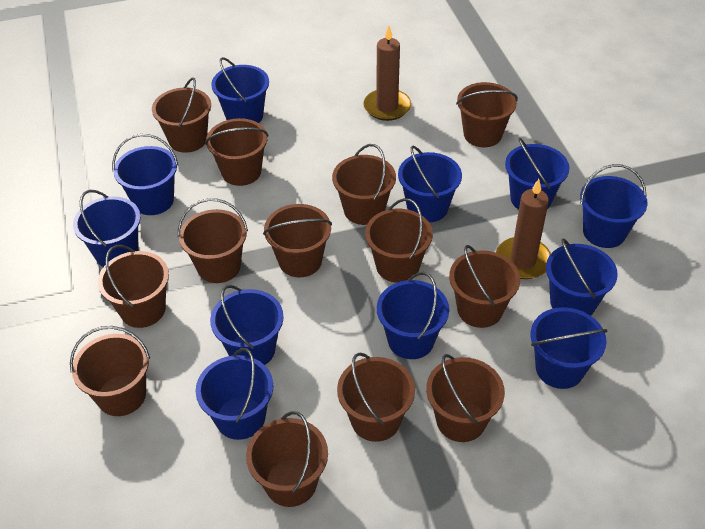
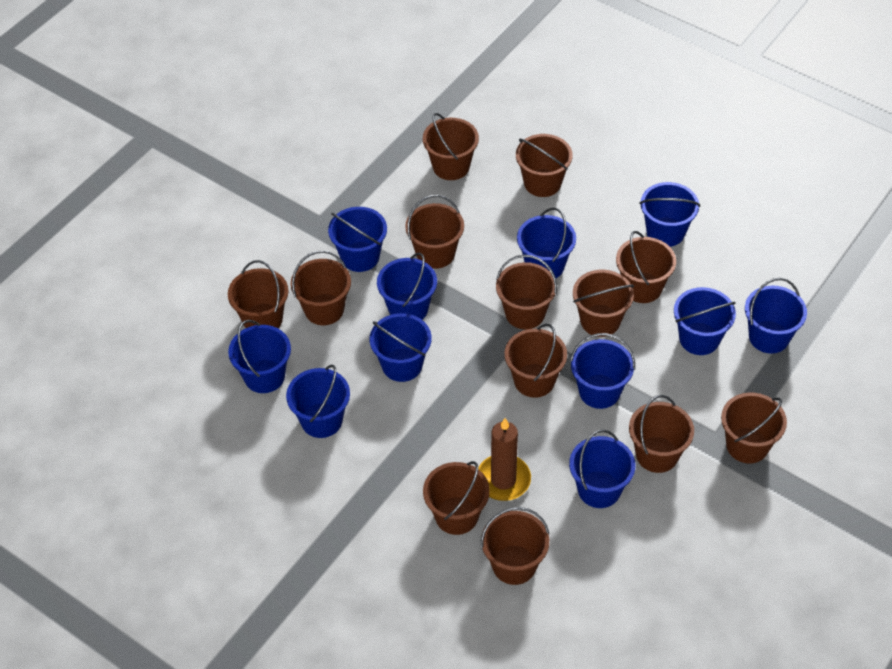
brown candle: [363,25,411,121] [496,179,551,279] = 2 -> [478,418,531,501] = 1

